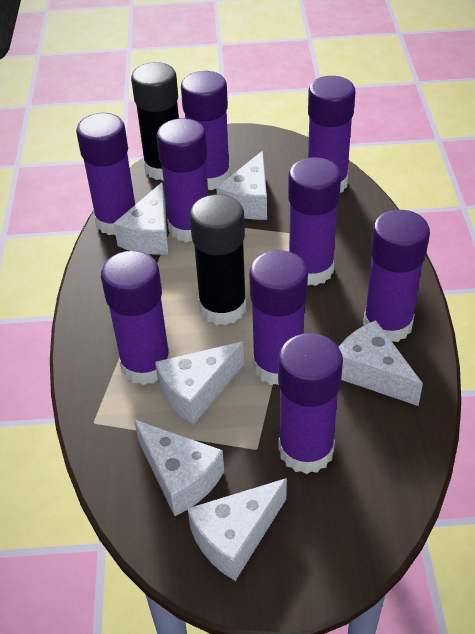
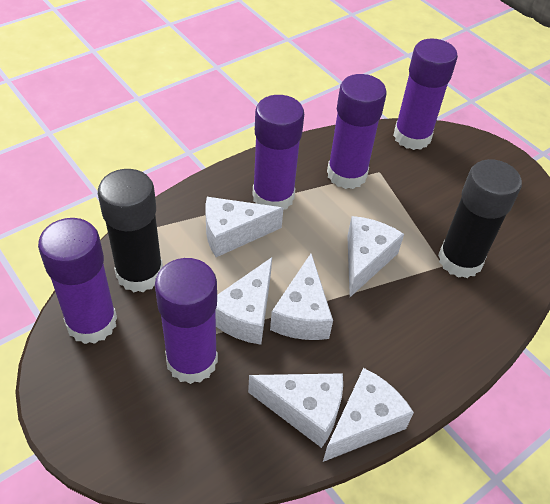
purple glue stick: [76,113,135,235] [101,250,170,385] [156,118,209,242] [181,71,231,190] [249,250,308,385] [278,333,343,474] [288,157,341,286] [308,76,355,193] [363,210,430,342] = 9 -> [38,218,117,344] [155,258,218,384] [252,95,304,210] [327,74,387,189] [393,39,458,150] = 5

